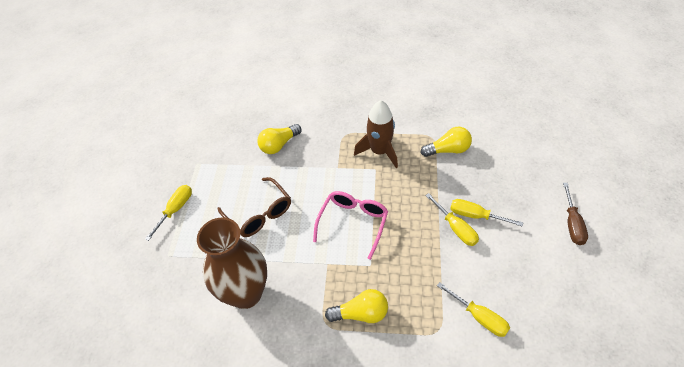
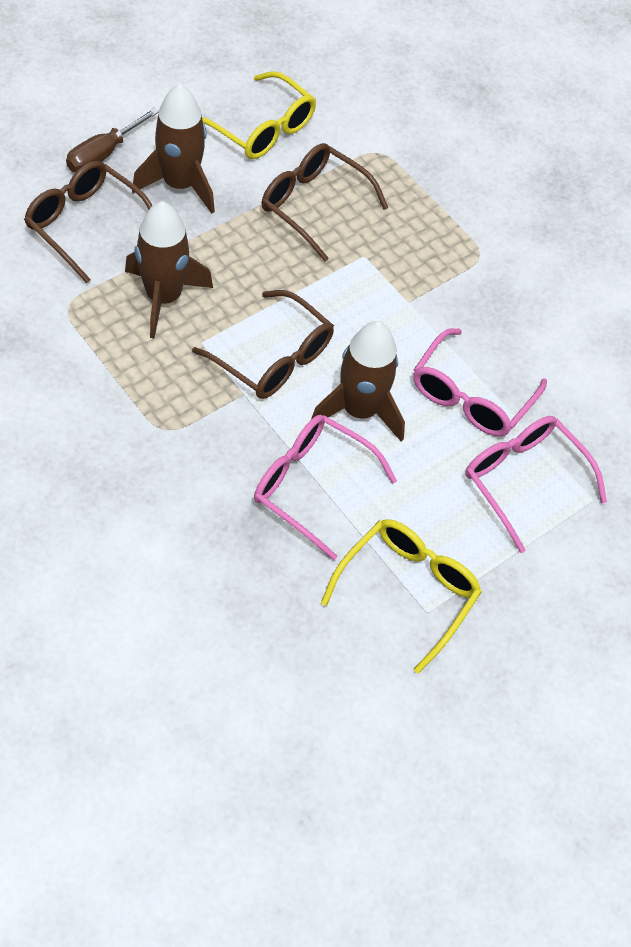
brown glasses: [217,177,291,237] = 1 -> [24,161,153,283] [192,290,334,399] [262,143,388,261] = 3
brown rocket: [354,100,398,168] = 1 -> [125,201,213,338] [132,84,215,214] [311,321,405,442] = 3
brown vase: [197,217,267,309] = 1 -> none = 0
pink glasses: [313,191,388,260] = 1 -> [254,415,397,560] [413,328,547,436] [465,416,607,553] = 3
yellow glasses: none = 0 -> [202,71,316,159] [321,519,482,674] = 2
yellow light bulb: [257,124,301,154] [325,289,388,323] [421,127,472,157] = 3 -> none = 0
yellow screwdriver: [145,185,192,241] [425,193,479,246] [437,282,510,337] [450,199,523,226] = 4 -> none = 0

